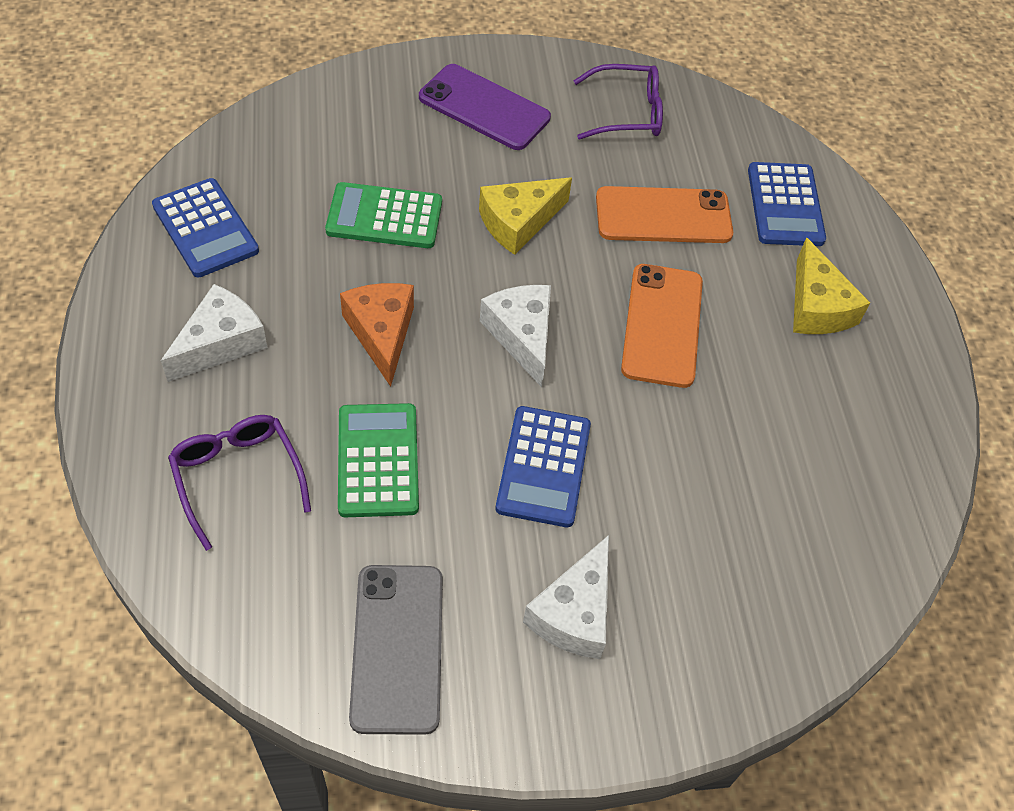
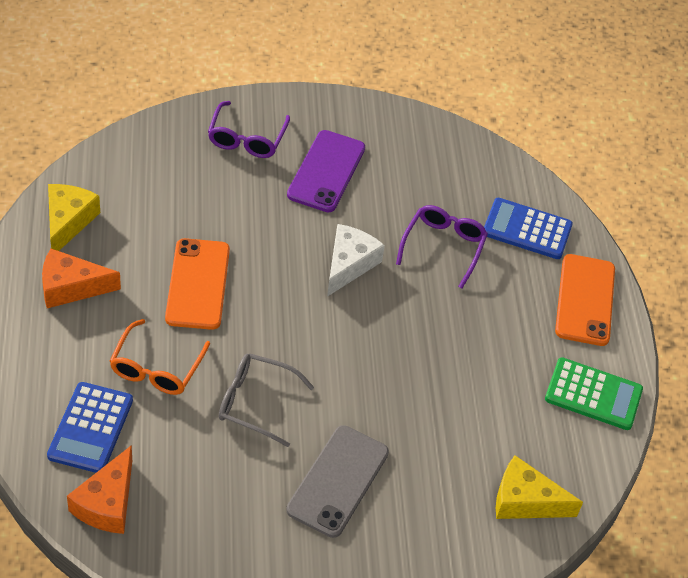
blue calculator: [152,178,259,277] [496,406,591,527] [748,162,826,246] = 3 -> [47,382,133,473] [484,198,573,259] = 2
green calculator: [325,182,442,248] [338,403,419,517] = 2 -> [545,357,643,430] = 1
grey glasses: none = 0 -> [219,353,314,447] = 1
orange cheese: [340,283,414,387] = 1 -> [42,249,121,308] [67,445,132,534] = 2
orange glasses: none = 0 -> [110,319,210,395] = 1
white cheese: [161,284,268,382] [480,285,551,387] [523,535,609,659] = 3 -> [327,224,385,297] = 1

